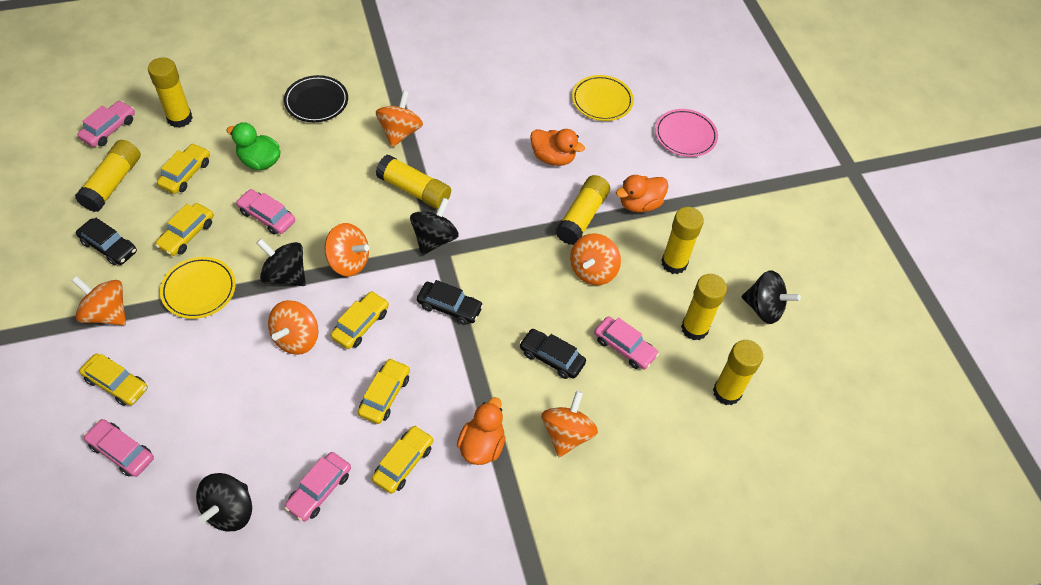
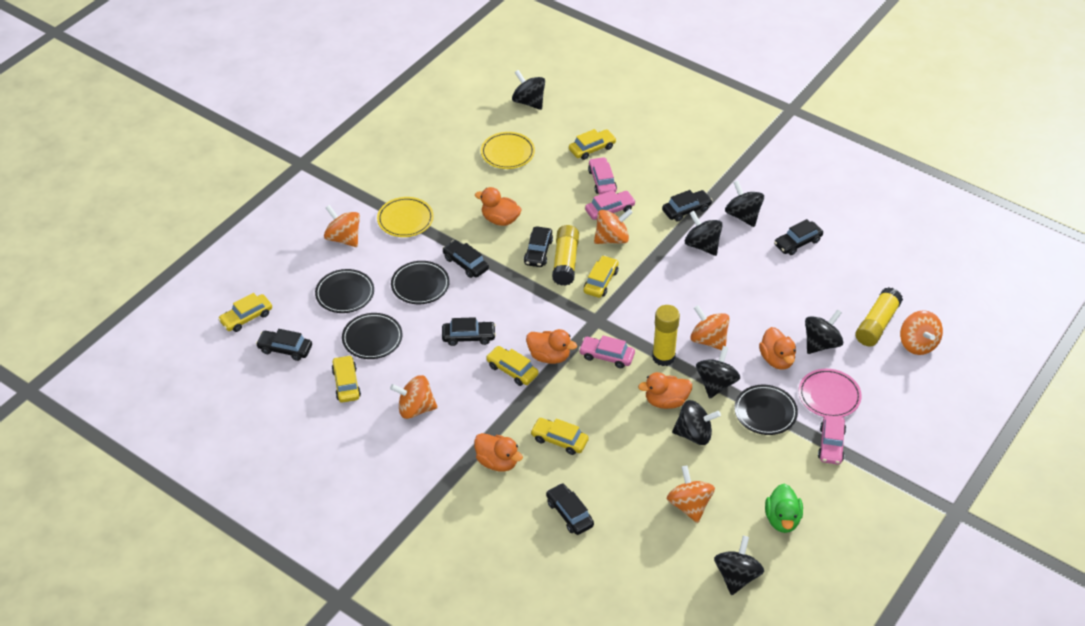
black car: [76,218,137,265] [417,280,484,325] [519,329,586,379] = 3 -> [256,329,312,361] [442,240,489,278] [442,317,496,346] [524,227,553,267] [546,483,594,535] [662,190,712,222] [774,219,823,255] = 7
black plate: [284,75,348,122] = 1 -> [315,269,374,313] [342,313,402,359] [391,261,450,304] [734,385,798,435] = 4
black spinning top: [196,473,252,532] [257,239,306,286] [410,198,459,255] [742,270,801,324] = 4 -> [512,70,545,110] [672,400,721,445] [685,211,723,256] [696,346,740,398] [714,536,764,595] [725,181,764,227] [805,309,843,354] = 7
orange duck: [457,397,505,465] [530,129,585,166] [616,175,668,213] = 3 -> [474,433,523,471] [475,187,522,226] [526,329,577,364] [638,372,692,409] [759,327,796,370] = 5
pink car: [77,101,135,147] [84,419,154,477] [236,189,295,235] [284,452,351,522] [594,316,659,370] = 5 -> [579,335,635,368] [585,190,636,220] [588,157,617,195] [818,415,846,465] = 4
yellow glue stick: [75,140,141,212] [148,57,193,128] [376,155,451,209] [555,175,610,245] [661,207,704,274] [681,274,727,340] [713,340,763,405] = 7 -> [552,225,579,286] [652,305,680,366] [855,287,903,346] = 3

